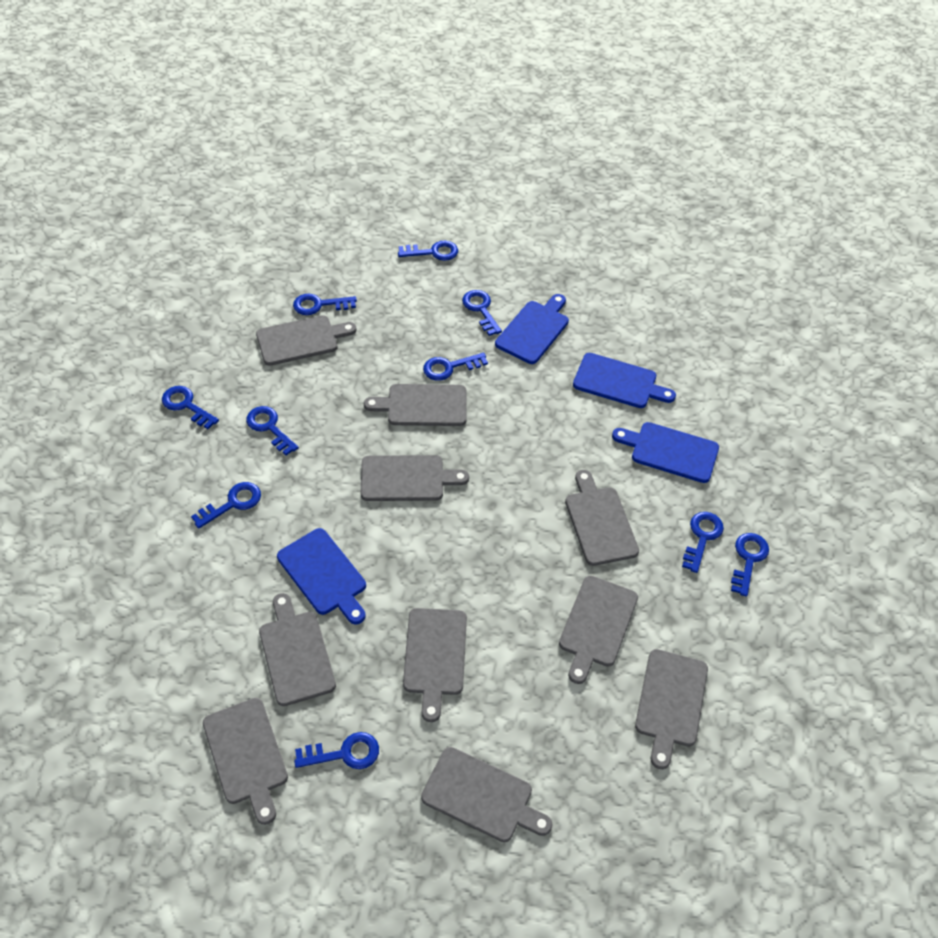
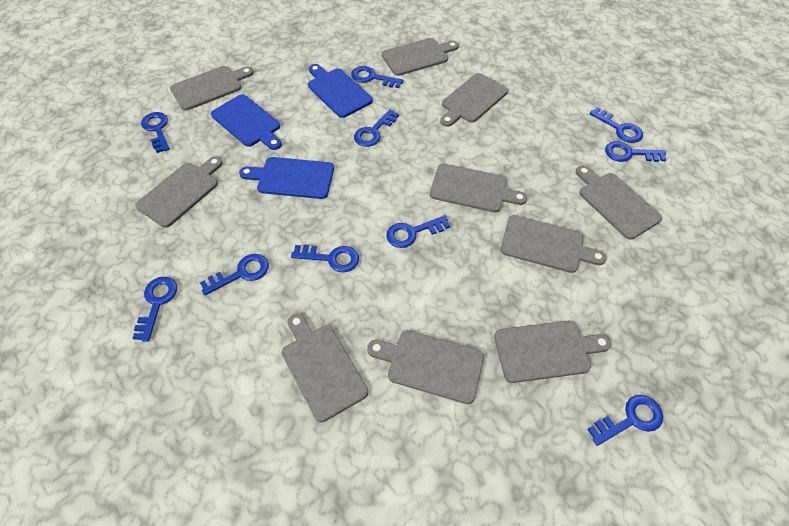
blue cutting board: [277,528,366,624] [495,294,569,364] [573,353,676,408] [612,422,719,483] = 4 -> [211,94,282,150] [239,157,334,199] [308,64,373,118] = 3

